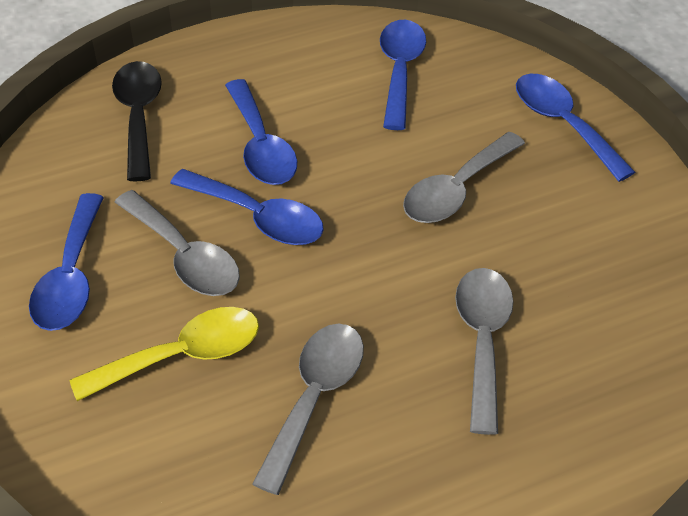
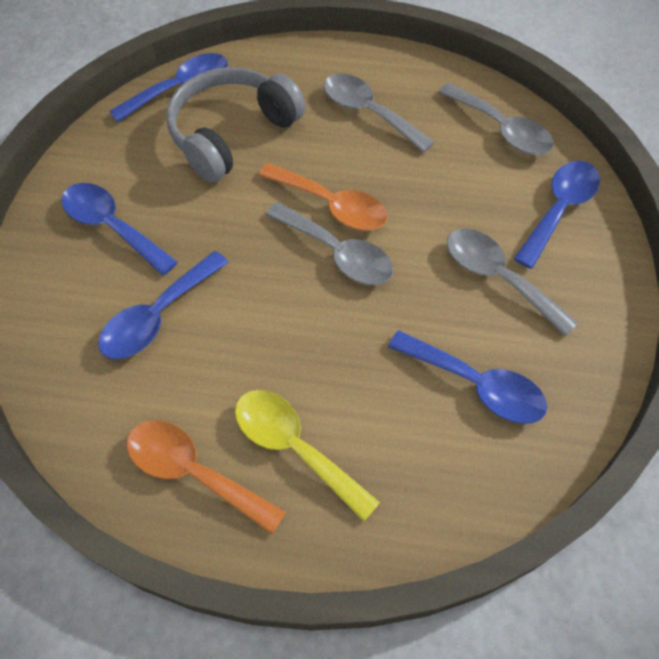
black spoon: [112,61,162,182] = 1 -> none = 0
grey headphones: none = 0 -> [166,67,306,183] = 1
orange spoon: none = 0 -> [127,420,286,535] [258,163,388,231] = 2

